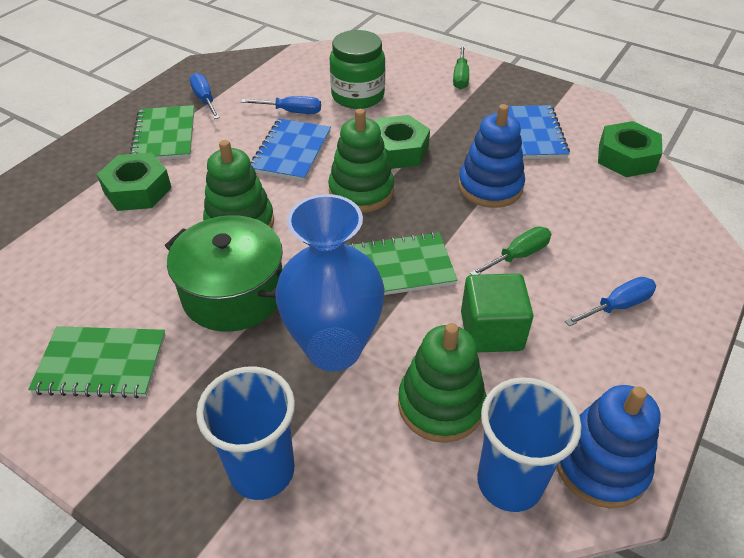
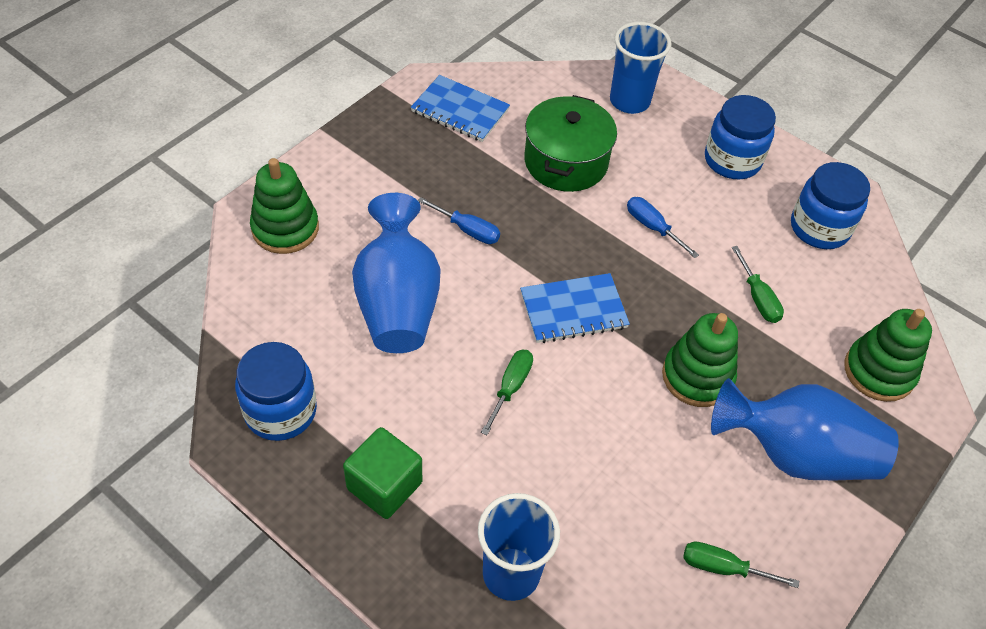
blue jar: none = 0 -> [235,342,317,441] [705,95,776,179] [791,162,870,249] = 3
blue screwdriver: [190,73,220,119] [241,96,321,114] [565,277,656,326] = 3 -> [418,197,500,244] [627,197,699,258] = 2
blue stacking toy: [458,104,525,208] [557,385,660,508] = 2 -> none = 0
blue vase: [275,194,385,371] = 1 -> [352,193,440,353] [711,378,899,480] = 2
green jar: [330,30,385,109] = 1 -> none = 0
green notebook: [28,326,166,399] [129,105,195,160] [349,232,458,295] = 3 -> none = 0
green nut: [97,152,172,211] [376,115,430,169] [598,121,663,177] = 3 -> none = 0
green screwdriver: [453,45,469,90] [470,227,551,275] = 2 -> [481,350,533,435] [683,541,799,588] [732,246,784,323] = 3

